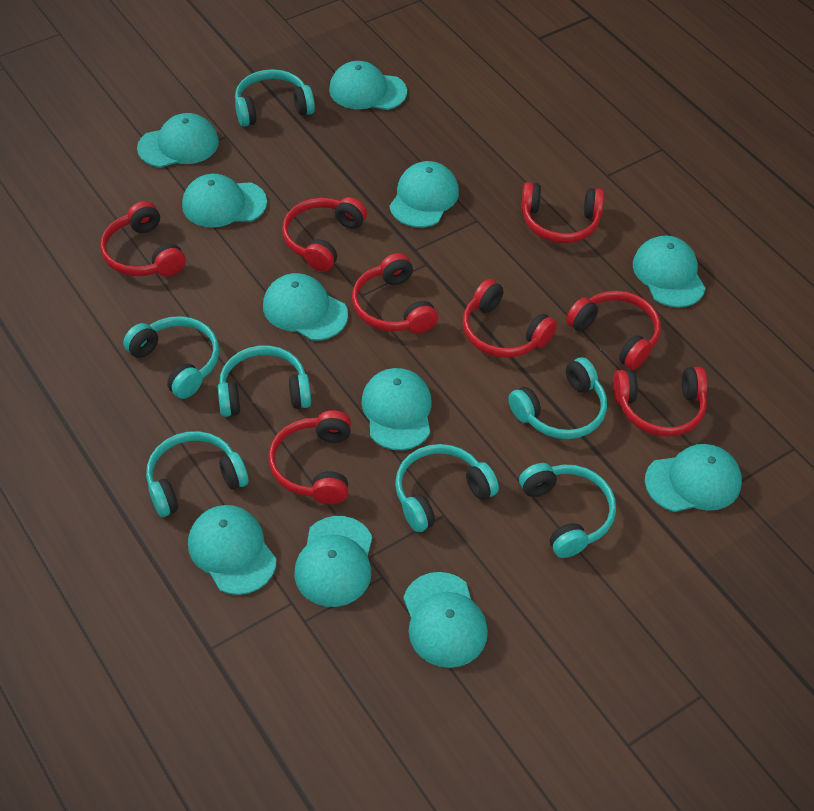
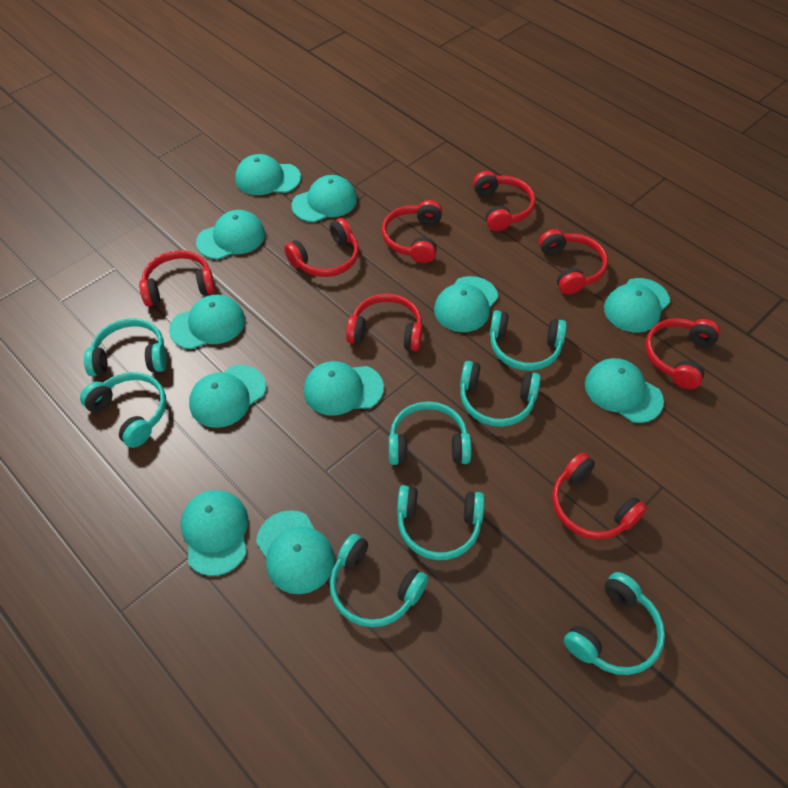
turquoise headphones: [123,316,219,399] [146,431,248,517] [218,346,311,417] [235,69,315,127] [395,444,499,532] [508,357,607,439] [519,463,616,558] = 7 -> [80,372,166,448] [84,318,167,376] [330,534,428,627] [389,401,471,465] [397,485,485,560] [460,361,541,427] [490,310,567,371] [564,572,665,675] = 8

